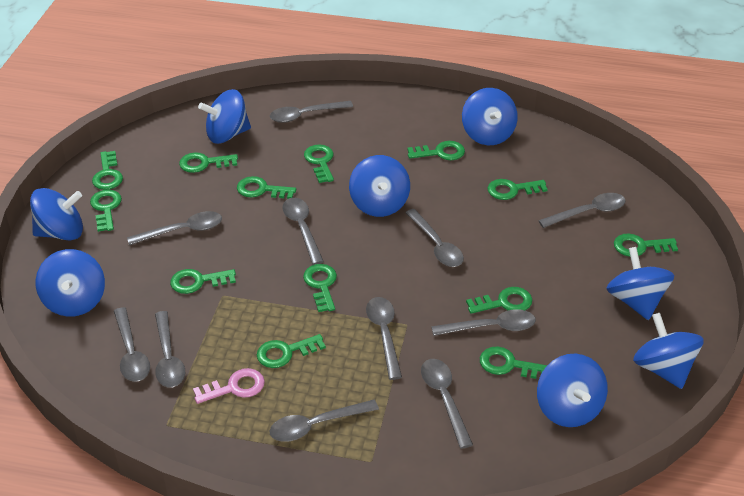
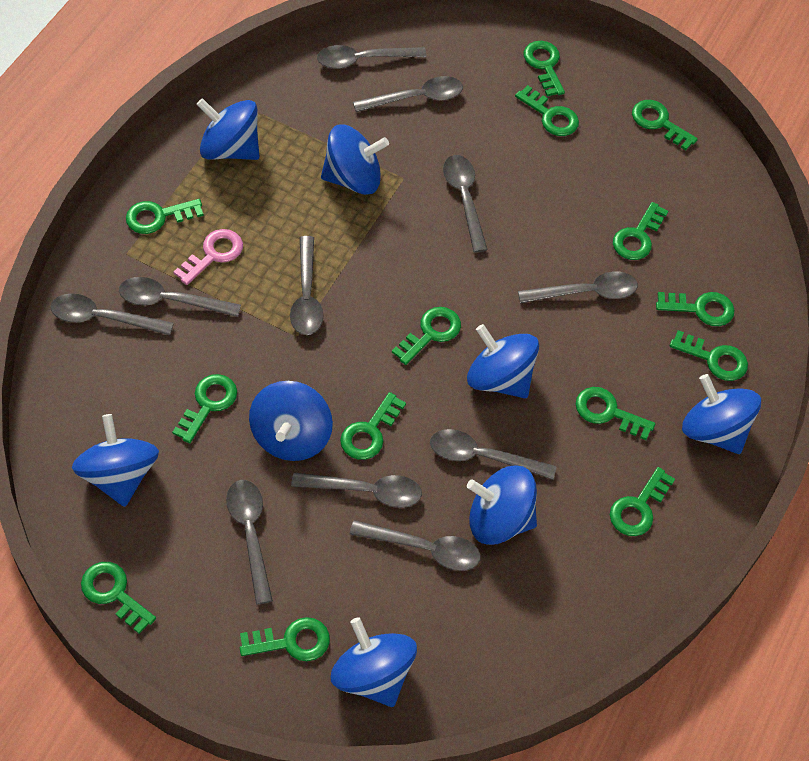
green key: [90,190,122,232] [92,151,123,190] [170,269,236,294] [179,152,238,173] [237,176,296,199] [257,334,326,368] [303,264,337,312] [304,144,334,183] [407,141,465,160] [466,287,532,314] [480,347,547,379] [487,179,548,200] [614,233,678,257] = 13 -> [81,562,156,634] [126,199,204,234] [172,374,237,443] [240,617,330,661] [340,392,406,460] [392,307,461,365] [515,85,579,136] [524,41,565,96] [576,387,655,440] [610,467,675,536] [613,202,668,260] [632,100,698,150] [656,292,735,326] [669,330,748,381] = 14

